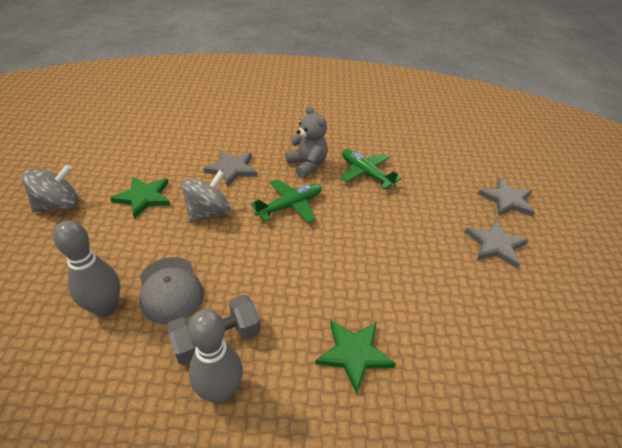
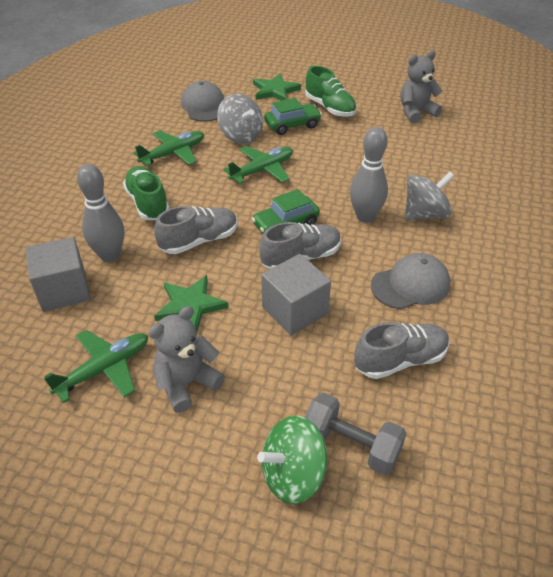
green car: none = 0 -> [252,189,320,234] [264,98,322,135] = 2
green plane: [251,179,322,223] [340,149,401,189] = 2 -> [44,330,148,403] [133,130,204,166] [223,146,293,184] = 3
green shoe: none = 0 -> [123,166,169,220] [305,66,357,117] = 2
green spinning top: none = 0 -> [257,416,327,504] = 1
grey cap: [139,257,204,324] = 1 -> [181,81,224,122] [371,253,451,309] = 2
grey cube: none = 0 -> [26,237,91,312] [261,254,331,335] = 2
grey shoe: none = 0 -> [154,206,238,254] [259,222,341,269] [354,322,449,379] = 3
grey star: [203,151,258,187] [464,220,528,268] [478,178,535,217] = 3 -> none = 0
grey teddy bear: [285,106,328,178] = 1 -> [149,306,225,413] [401,51,443,123] = 2

